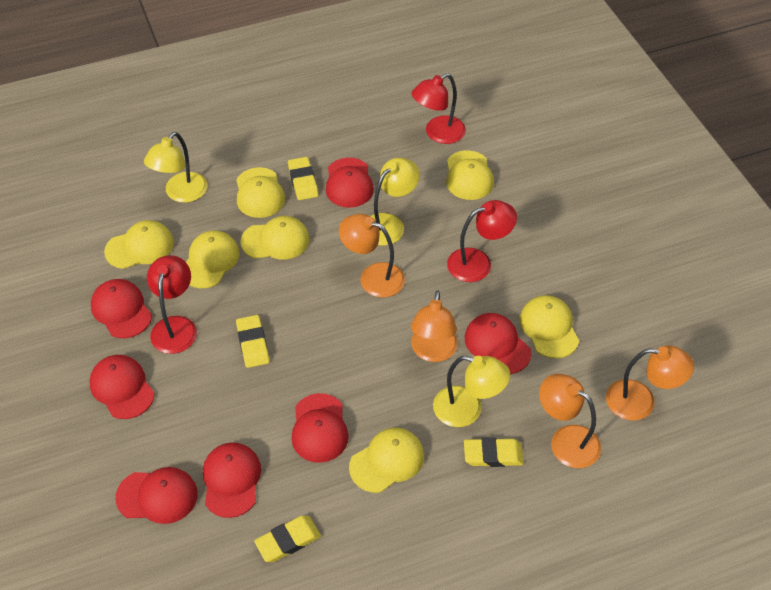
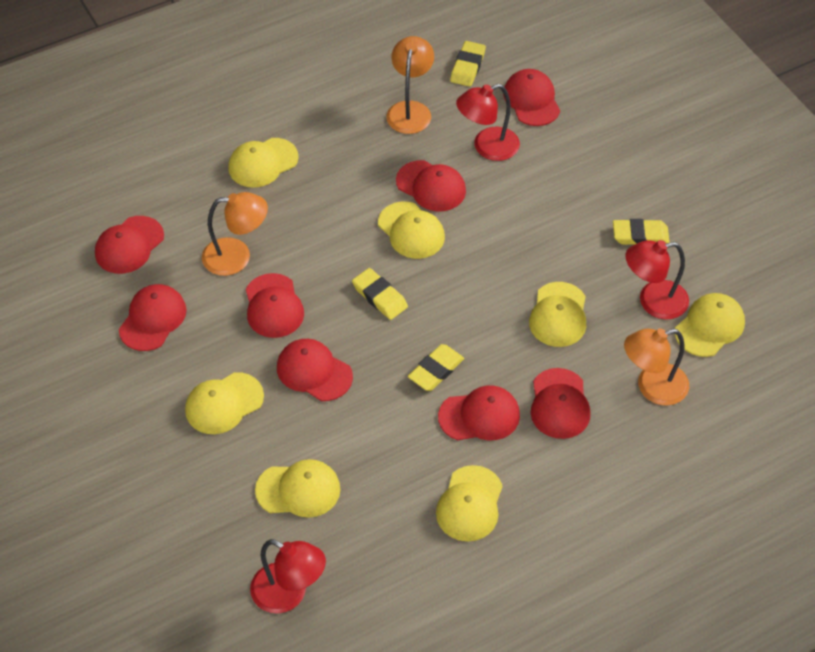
orange lamp: [339,214,405,297] [411,291,458,362] [539,374,601,468] [606,346,694,421] = 4 -> [202,192,268,276] [386,36,434,134] [624,328,689,406] = 3
red cap: [89,355,155,419] [91,279,152,338] [115,467,198,524] [203,442,261,518] [291,393,349,463] [326,158,374,208] [465,313,531,374] = 7 -> [95,216,164,274] [119,284,187,351] [246,273,304,338] [277,339,353,401] [396,160,466,212] [438,385,520,440] [503,69,560,126] [531,368,590,439] = 8
yellow lamp: [144,132,207,203] [371,158,420,246] [433,356,510,427] = 3 -> none = 0

